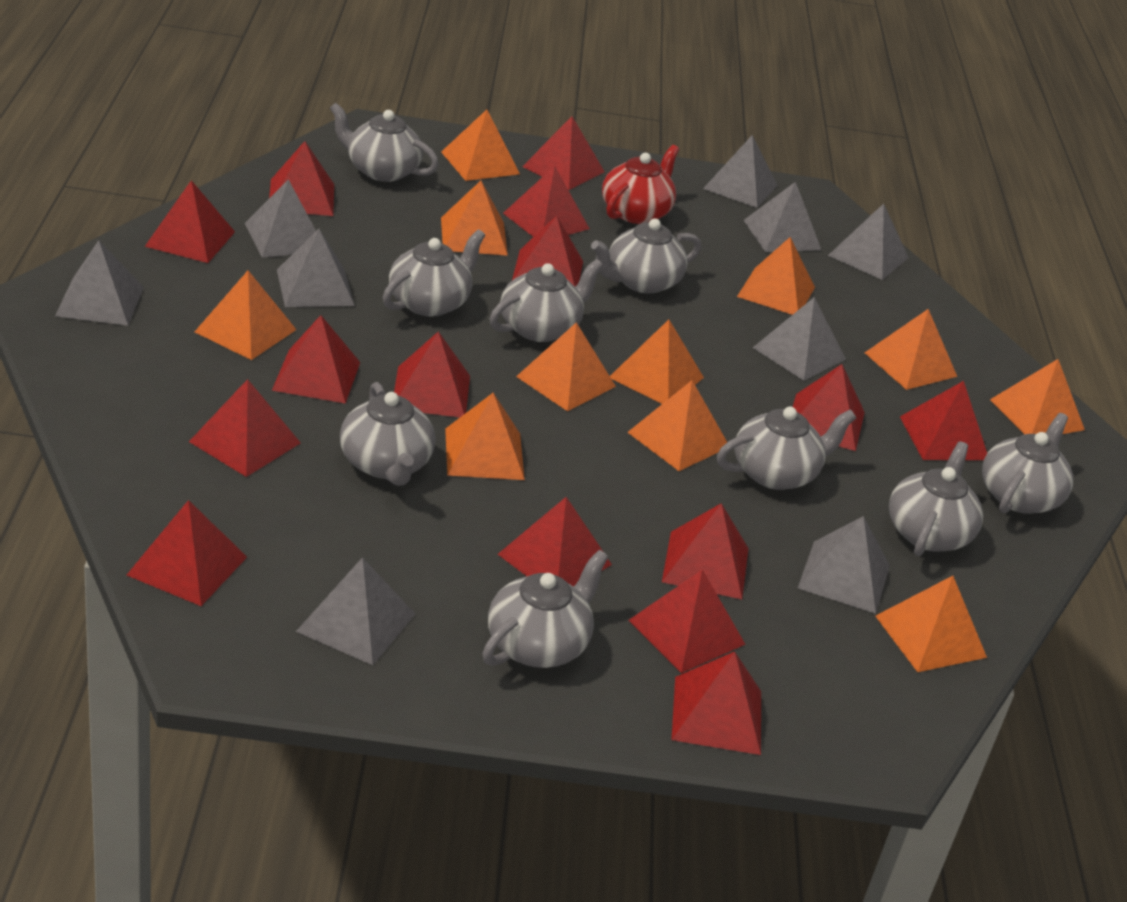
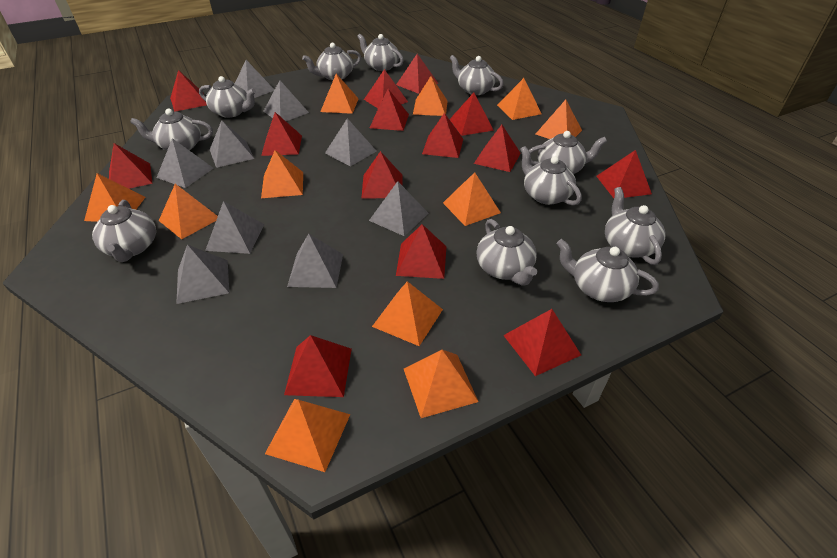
grey teapot: [330,103,439,182] [340,382,435,486] [383,229,485,317] [482,550,608,668] [490,259,603,342] [591,219,701,294] [717,406,856,490] [889,441,983,556] [982,413,1073,514] = 9 -> [92,200,156,262] [130,109,213,150] [199,76,256,118] [302,43,361,81] [357,34,404,71] [450,55,504,95] [476,219,537,286] [520,146,582,206] [529,131,607,174] [556,239,659,302] [605,187,665,265] = 11
red pyramid: [127,500,247,606] [145,180,235,263] [189,379,301,477] [269,141,334,216] [272,315,360,404] [394,331,470,418] [498,497,612,587] [503,166,590,237] [512,215,583,287] [522,116,605,190] [628,569,746,673] [662,503,749,600] [671,652,761,755] [793,364,865,451] [900,381,987,460] = 15 -> [109,143,152,189] [170,70,207,112] [261,112,302,156] [284,335,352,397] [361,151,403,199] [364,69,408,108] [370,89,409,131] [396,54,438,94] [396,224,447,279] [422,113,463,158] [449,93,494,136] [474,125,521,172] [503,309,581,376] [596,150,652,198] = 14
red teapot: [602,145,679,224] = 1 -> none = 0

